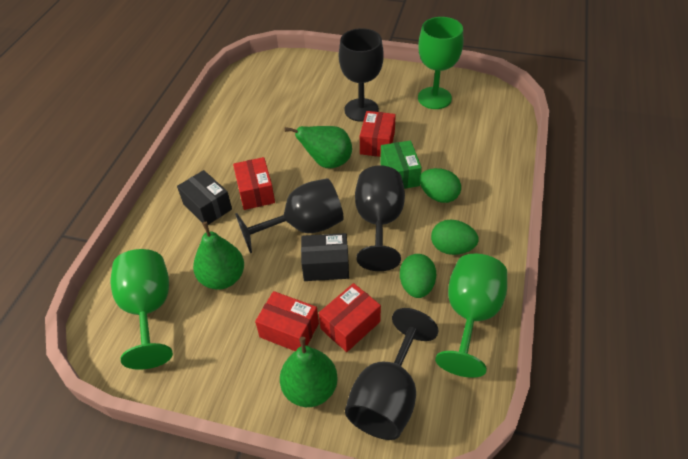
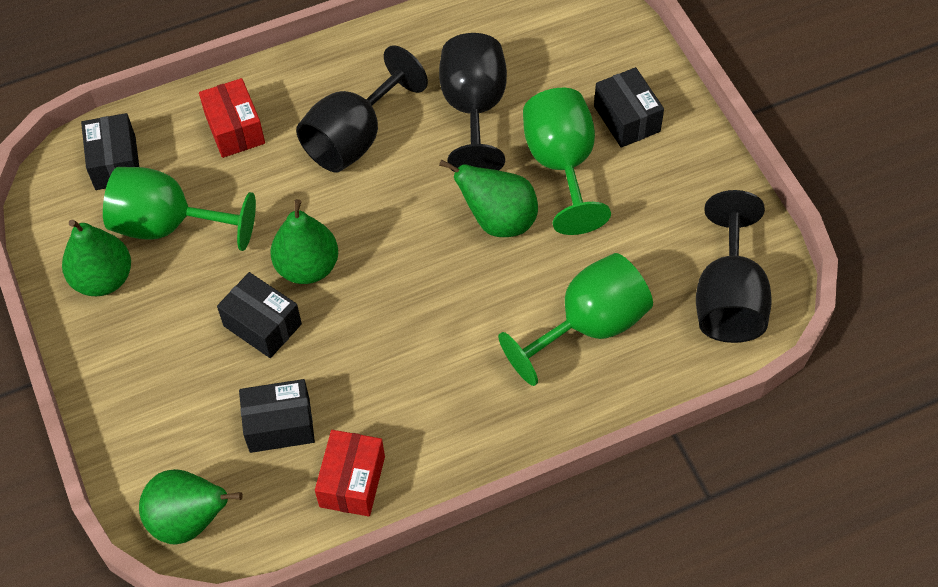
black box: [177,170,232,225] [301,233,349,281] = 2 -> [81,113,139,190] [217,272,302,358] [239,379,315,453] [594,67,664,148] = 4
black goblet: [235,178,344,253] [339,28,384,122] [345,308,439,440] [355,166,405,271] = 4 -> [296,45,428,172] [439,33,507,172] [696,190,772,343] = 3
green box: [380,140,422,189] = 1 -> none = 0
green egg: [400,254,436,298] [419,168,461,203] [431,220,479,255] = 3 -> none = 0
green pear: [193,222,244,290] [280,337,338,407] [285,126,352,168] = 3 -> [62,219,131,296] [139,469,243,545] [271,199,338,284] [439,160,538,237] = 4
red box: [233,157,275,210] [255,291,319,351] [319,283,381,352] [360,111,396,157] = 4 -> [199,78,265,158] [315,430,385,516] = 2

